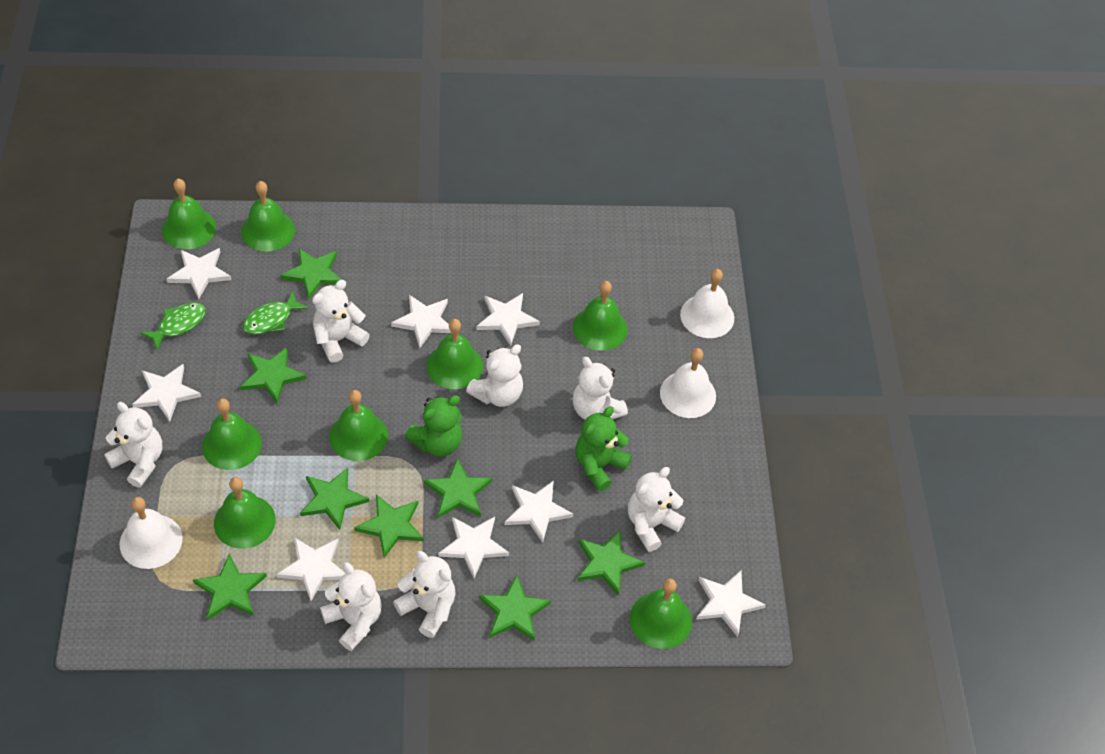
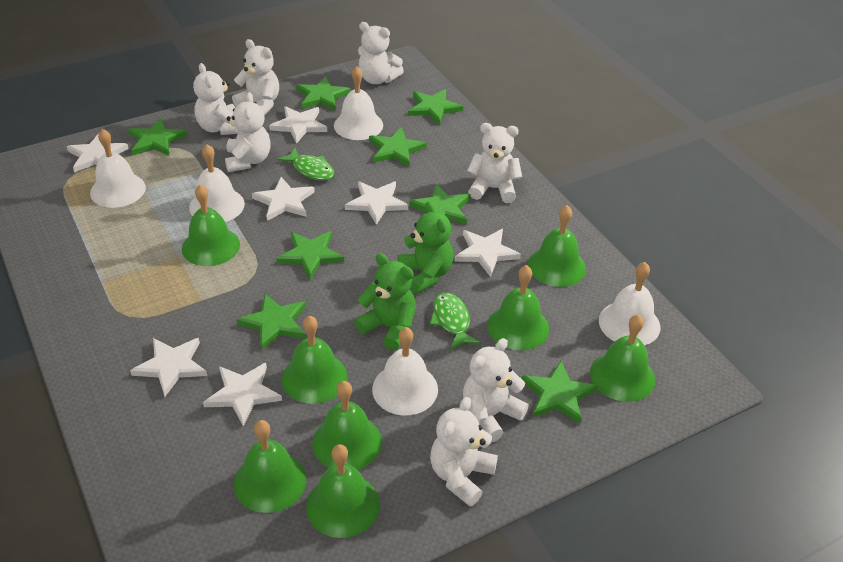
white bell: [120,497,183,569] [660,348,716,418] [680,269,734,338] = 3 -> [90,129,146,208] [189,144,245,222] [334,66,383,140] [372,327,438,416] [599,262,660,345] = 5
white star: [132,364,201,422] [167,248,232,299] [276,537,345,601] [391,295,451,348] [438,517,509,578] [476,293,540,346] [505,481,573,543] [696,571,766,637] = 8 -> [66,133,129,172] [130,338,207,397] [203,363,282,426] [252,177,315,221] [269,106,327,144] [345,181,408,225] [454,229,521,277] = 7

